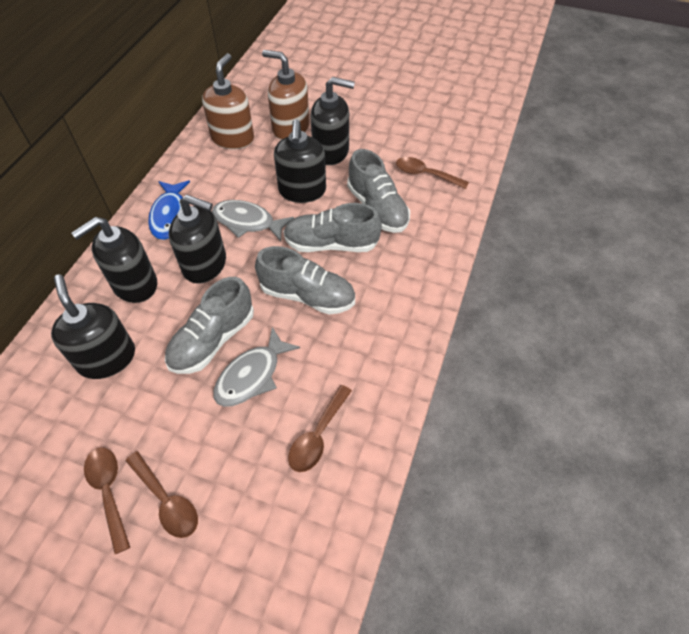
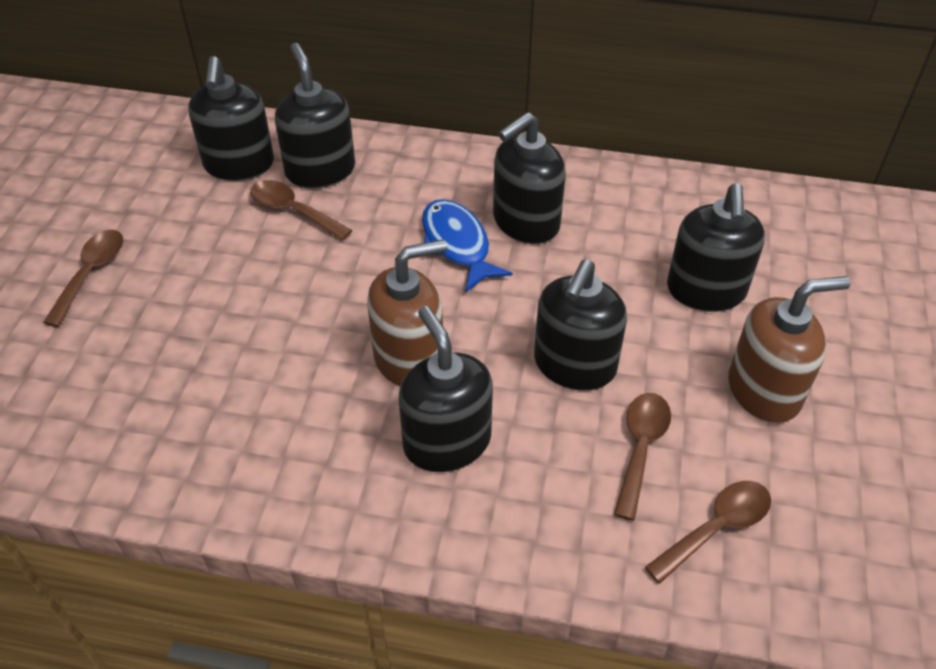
black soap dispenser: [51,274,135,379] [71,217,157,303] [169,195,226,284] [274,119,326,203] [310,77,355,165] = 5 -> [188,56,274,181] [275,43,355,188] [399,306,493,472] [493,112,566,244] [534,260,627,391] [667,183,765,312] = 6
grey fish: [212,200,294,241] [213,327,300,407] = 2 -> none = 0
grey shoe: [165,277,254,374] [255,246,355,314] [283,203,382,252] [347,149,410,233] = 4 -> none = 0

